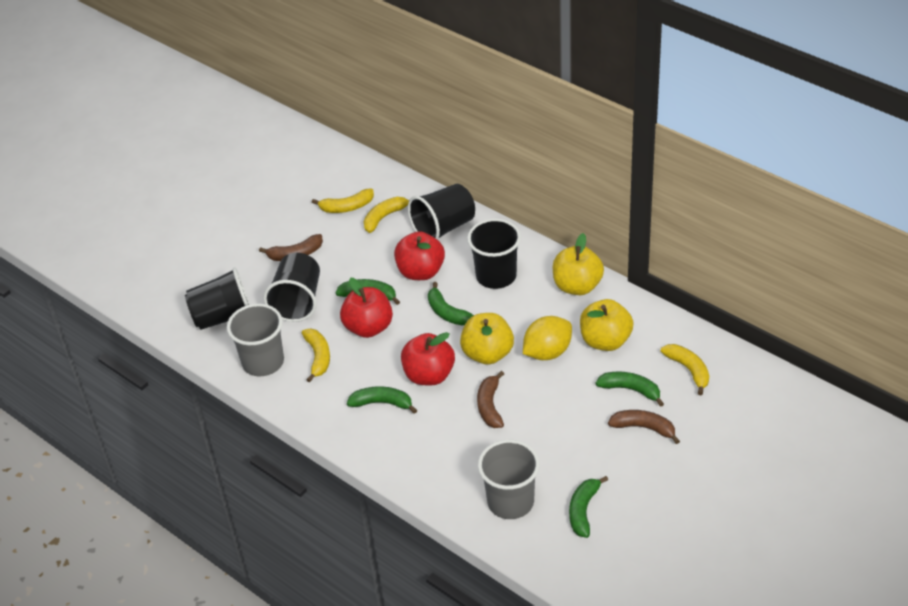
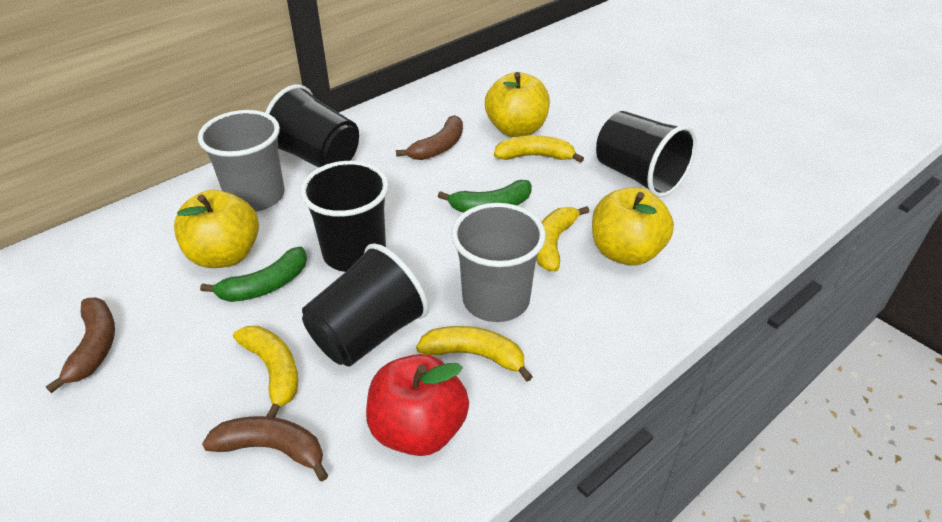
green banana: [335,279,400,305] [347,386,417,414] [428,282,474,326] [569,476,608,538] [596,371,664,407] = 5 -> [200,246,307,302] [438,180,532,212] = 2
red apple: [340,278,393,338] [394,231,445,280] [401,332,455,385] = 3 -> [366,354,469,456] = 1
yellow lemon: [523,316,572,360] = 1 -> none = 0

